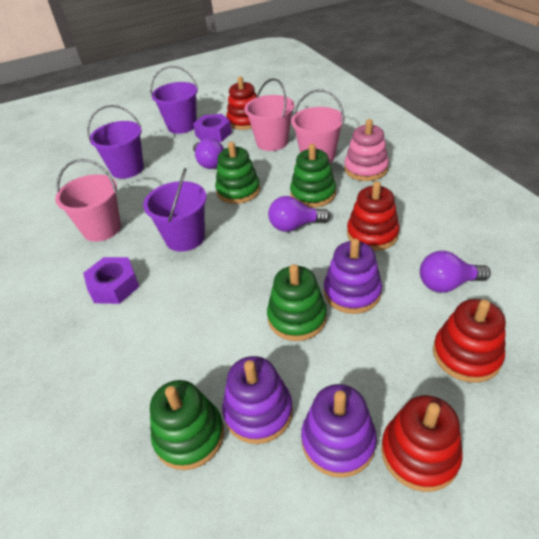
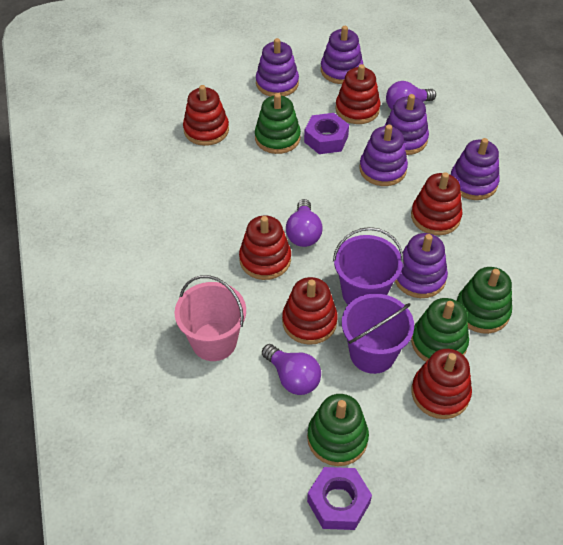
pink bucket: [55,159,121,242] [244,78,294,151] [291,90,345,163] = 3 -> [175,275,246,361] = 1
pink stacking toy: [344,119,389,181] = 1 -> none = 0
purple bucket: [87,105,144,179] [143,168,207,252] [150,66,198,134] = 3 -> [333,227,404,305] [342,294,414,374] = 2
purple stacking toy: [222,356,293,444] [301,384,377,478] [324,238,382,314] = 3 -> [256,38,299,96] [321,26,363,84] [359,124,408,186] [384,94,429,155] [395,233,448,298] [451,138,500,200] = 6
red stacking toy: [227,77,257,130] [347,181,399,251] [381,395,463,492] [433,299,506,383] = 4 -> [183,85,229,146] [239,216,291,280] [282,277,338,345] [335,64,380,124] [411,172,463,235] [411,349,472,419] = 6

